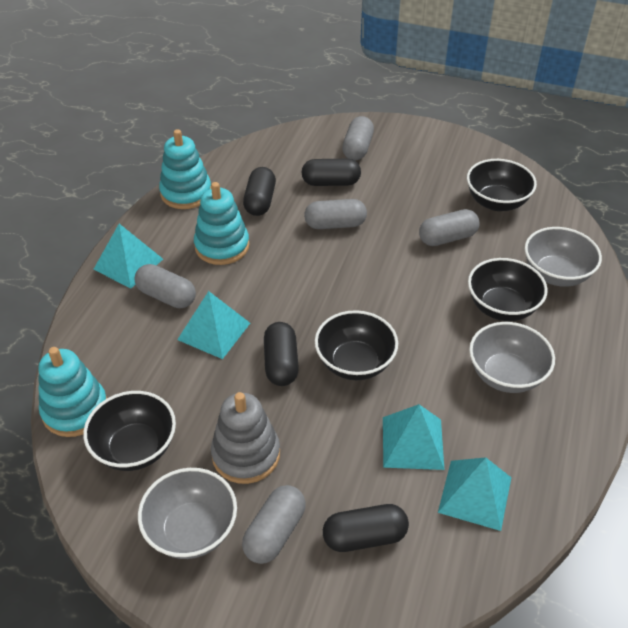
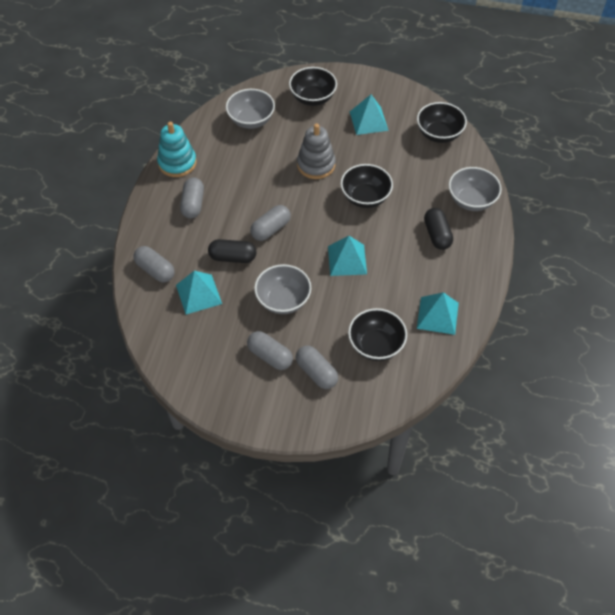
black capsule: [243,167,276,216] [264,322,299,386] [301,159,361,186] [323,504,409,552] = 4 -> [208,239,256,263] [424,208,453,250] = 2
turquoise stacking toy: [38,347,107,437] [159,129,211,209] [194,182,249,265] = 3 -> [157,122,197,177] = 1

